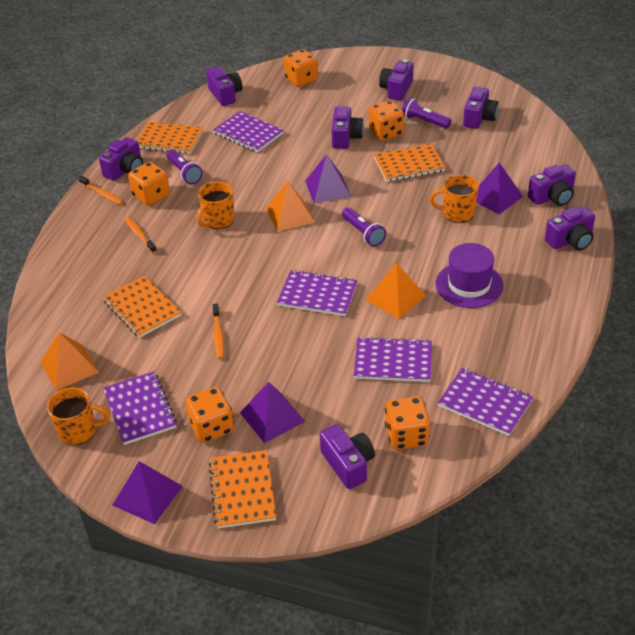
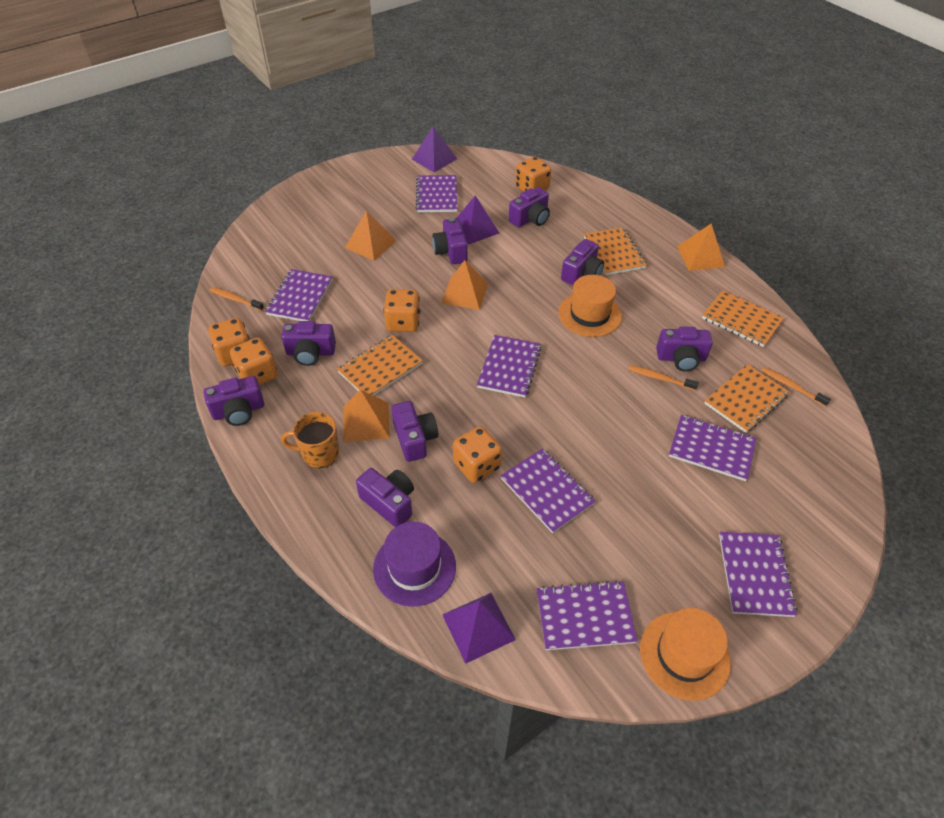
orange hat: none = 0 -> [558,275,622,337] [640,608,731,701] = 2
orange mug: [47,387,110,445] [197,181,234,229] [430,175,479,223] = 3 -> [281,412,339,468] = 1
orange pyramid: [41,332,99,391] [266,181,315,232] [366,262,426,319] = 3 -> [343,390,390,442] [345,211,396,261] [441,260,488,310] [677,224,725,271] = 4
purple flashlight: [167,150,203,184] [342,207,386,247] [402,98,451,128] = 3 -> none = 0
purple notebook: [103,371,177,445] [213,111,284,152] [277,270,357,316] [354,336,432,382] [438,368,533,436] = 5 -> [265,269,332,321] [416,175,458,212] [477,335,541,397] [501,448,596,533] [537,580,637,650] [669,415,757,481] [719,532,797,617] = 7
purple pyramid: [112,461,183,524] [240,382,305,443] [305,154,351,203] [477,163,523,214] = 4 -> [412,126,457,172] [442,593,516,664] [457,195,499,245] = 3

